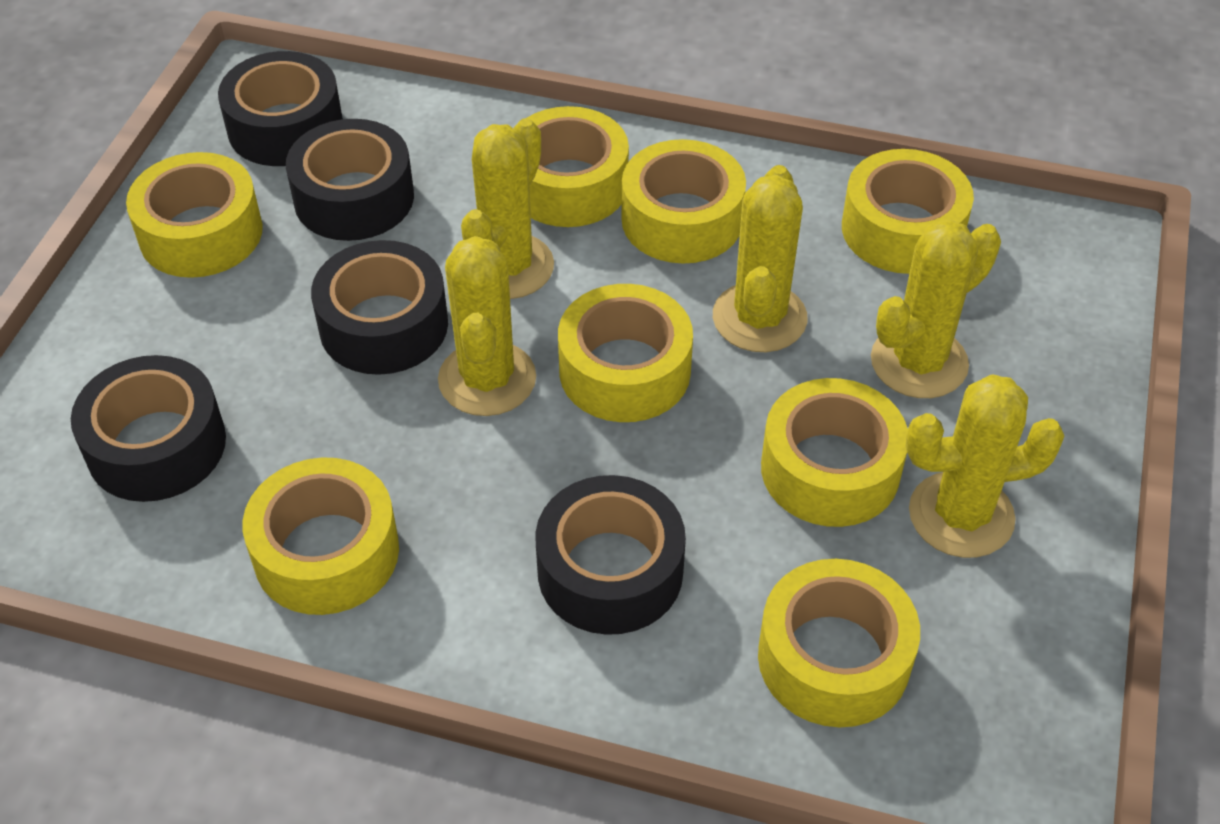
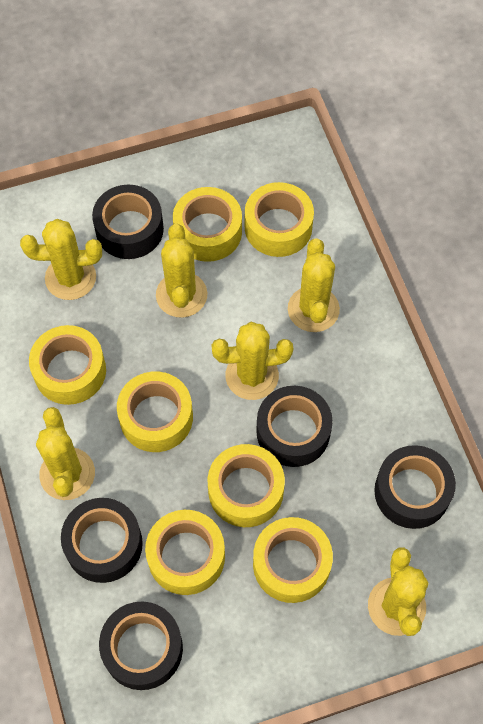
yellow cactus: [438,236,536,416] [461,118,554,299] [713,165,807,352] [871,219,1001,398] [906,374,1065,558] = 5 -> [20,219,102,300] [36,407,95,500] [156,224,208,318] [211,322,293,400] [288,239,340,332] [368,547,429,636] = 6
yellow tape: [126,152,263,278] [243,457,399,615] [527,106,629,227] [558,284,693,422] [622,139,746,263] [758,559,920,727] [761,378,908,527] [842,149,974,274] = 8 -> [29,325,106,405] [117,371,193,452] [145,510,225,595] [173,187,242,262] [208,444,285,527] [245,182,314,257] [253,517,333,603] = 7

